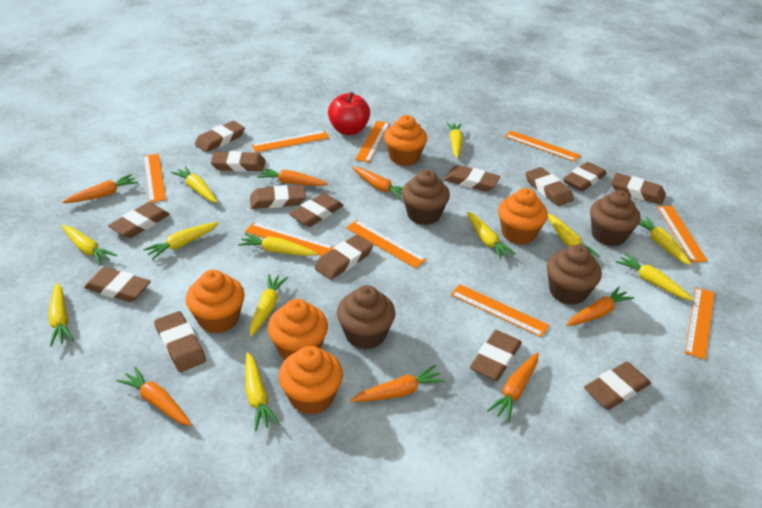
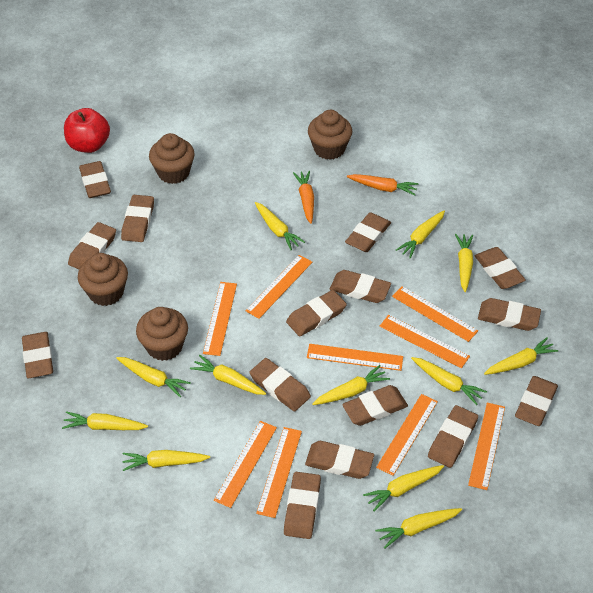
brown eraser: [84,267,151,302] [108,202,170,238] [154,311,206,372] [195,121,245,152] [211,151,266,172] [250,185,306,209] [289,193,344,227] [315,235,373,280] [444,165,500,192] [470,330,522,381] [525,167,574,206] [563,162,607,191] [584,362,651,410] [611,173,666,205] = 14 -> [22,332,53,378] [68,222,116,269] [79,161,111,198] [121,195,154,242] [250,358,311,412] [284,472,321,539] [286,290,347,337] [305,441,374,479] [330,270,391,303] [342,385,408,426] [345,212,391,252] [428,405,478,468] [475,247,526,289] [478,298,541,331] [515,376,558,426] = 15
orange carrot: [62,174,138,203] [116,367,192,426] [257,168,328,186] [350,365,445,402] [352,167,403,200] [487,352,538,422] [567,286,634,326] = 7 -> [293,171,314,224] [347,174,418,196] = 2
orange cupcake: [186,270,245,334] [268,299,328,360] [279,346,343,415] [384,115,427,166] [498,188,548,244] = 5 -> none = 0

